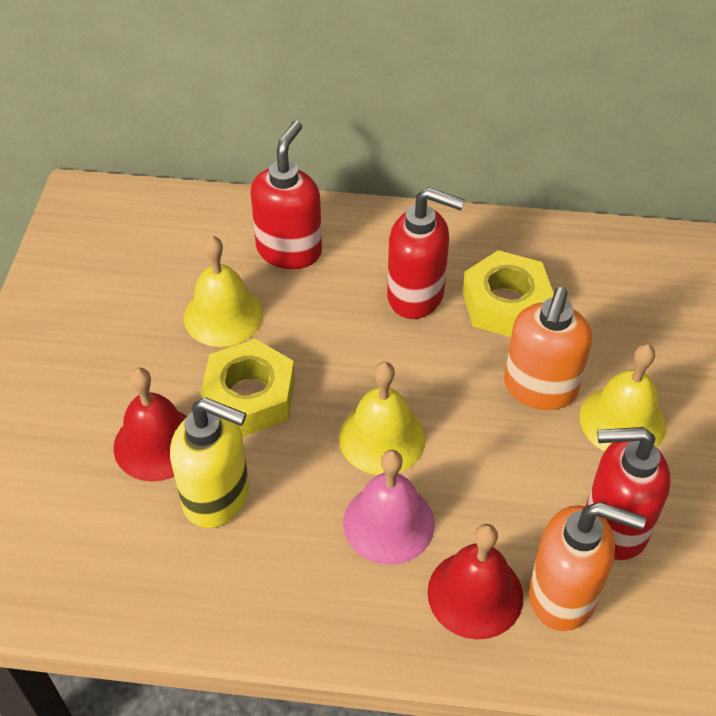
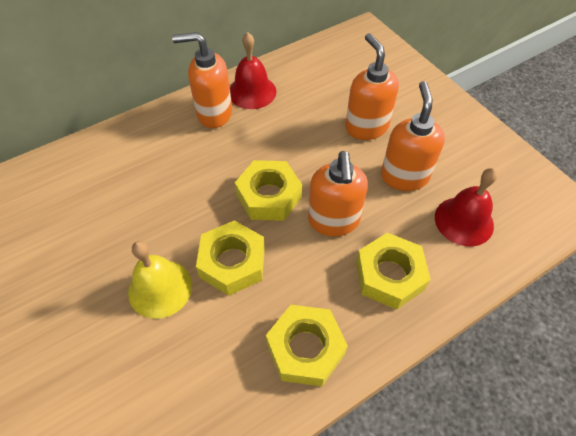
orange soap dispenser: [504,287,592,410] [529,502,646,631] = 2 -> [172,32,232,128] [308,151,368,236] [345,33,399,140] [381,81,445,191] = 4
pink bell: [343,450,435,565] = 1 -> none = 0
red soap dispenser: [251,121,322,269] [387,187,465,319] [586,427,671,560] = 3 -> none = 0
yellow bell: [184,236,263,347] [339,362,426,475] [580,344,666,451] = 3 -> [128,241,192,319] = 1
yellow nut: [200,339,295,437] [462,250,554,337] = 2 -> [196,220,265,296] [235,160,302,221] [266,305,348,386] [356,233,431,310] = 4
yellow soap dispenser: [170,397,249,528] = 1 -> none = 0

